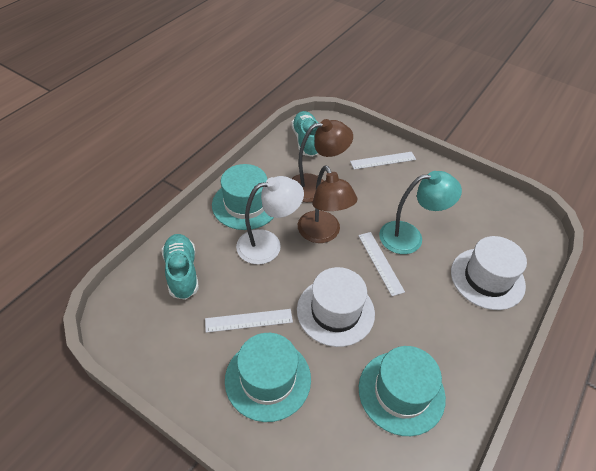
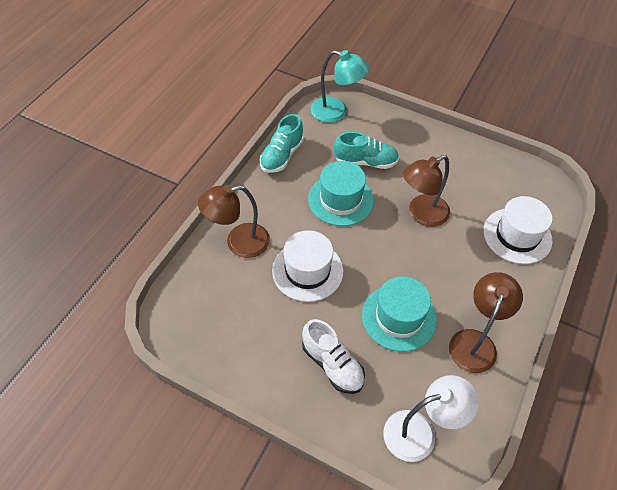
brown lamp: [292,119,353,202] [298,165,357,243] = 2 -> [198,185,270,258] [403,155,450,227] [449,272,523,373] = 3
turquoise hat: [212,164,274,230] [225,333,311,422] [359,346,446,436] = 3 -> [308,161,374,226] [362,277,437,352] = 2
white ruler: [205,309,293,333] [350,152,416,170] [358,232,405,296] = 3 -> none = 0
white shoe: none = 0 -> [302,319,365,394] = 1

